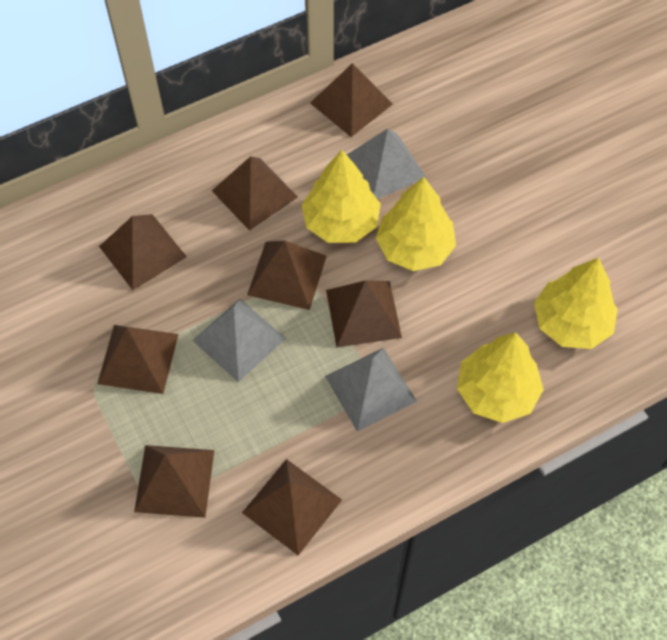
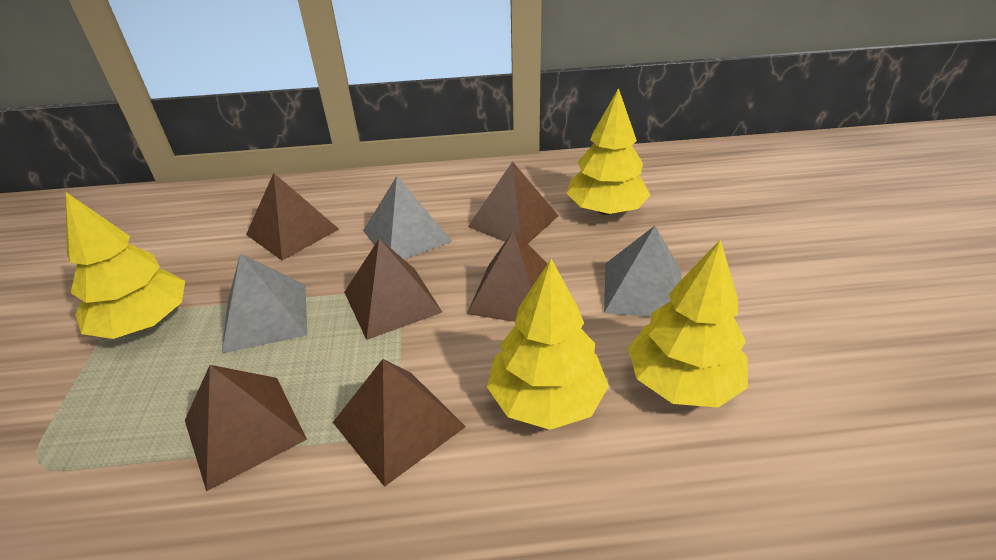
brown pyramid: [97,325,179,394] [99,214,187,290] [134,445,214,518] [212,156,298,231] [242,459,342,555] [247,241,327,310] [310,63,393,137] [326,280,402,347] = 8 -> [185,365,307,491] [246,173,339,261] [333,359,466,487] [344,239,442,340] [467,230,547,322] [468,161,559,244] = 6

